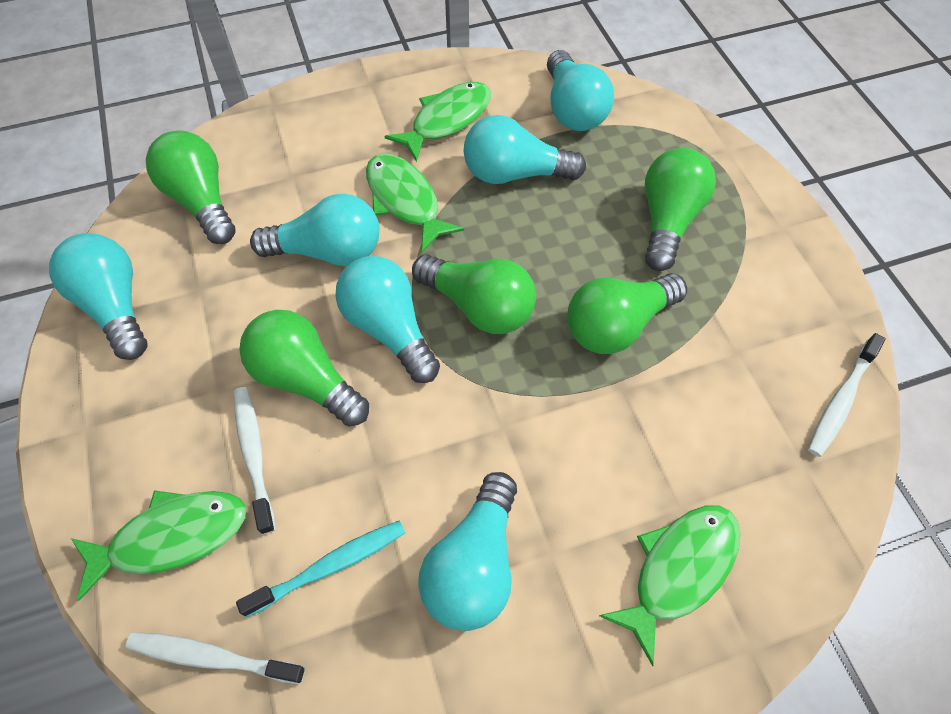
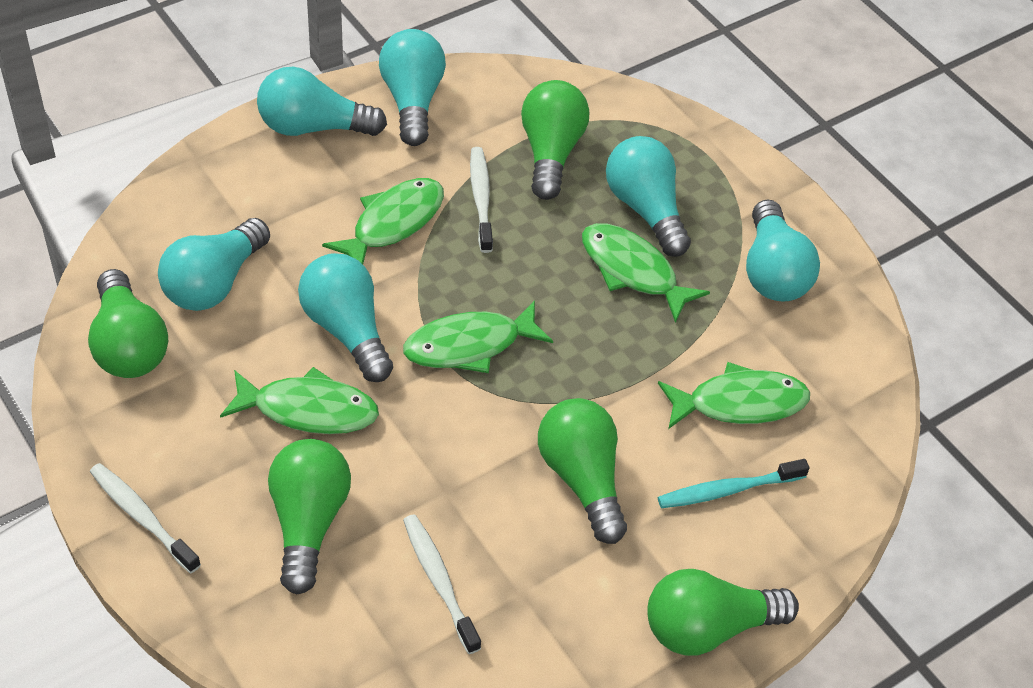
green fish: [71,490,246,601] [366,153,464,252] [385,82,491,162] [599,505,741,666] = 4 -> [220,367,379,434] [322,178,444,264] [403,300,553,373] [582,223,710,323] [658,362,810,429] = 5

